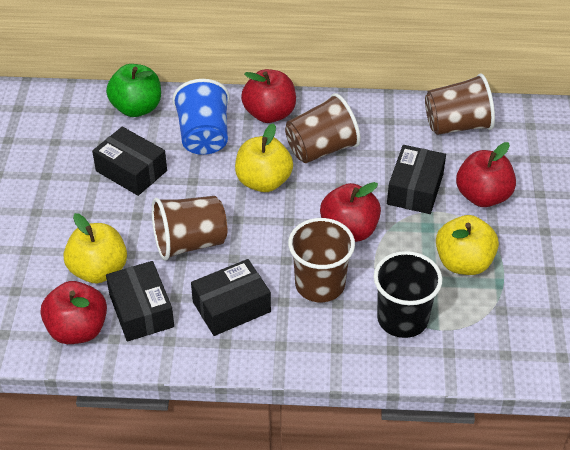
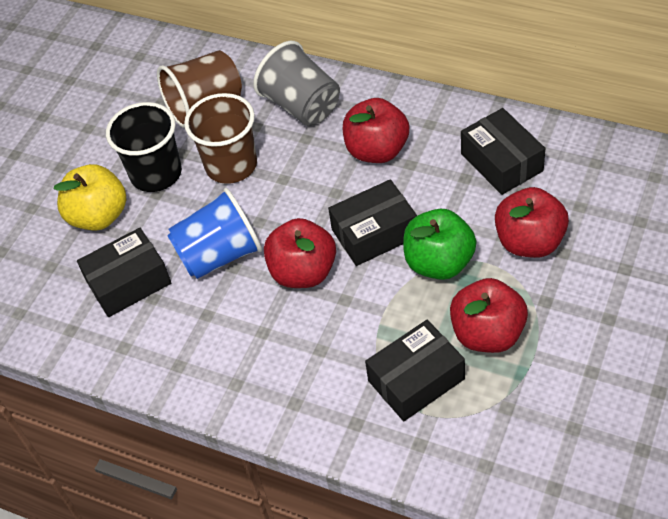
brown cup: [152,196,227,261] [285,93,361,163] [288,218,355,302] [425,73,495,135] = 4 -> [157,50,242,128] [184,93,257,184] = 2
grey cup: none = 0 -> [253,41,340,126] = 1
yellow apple: [63,213,127,283] [235,123,293,192] [436,215,499,275] = 3 -> [54,164,126,231] = 1

